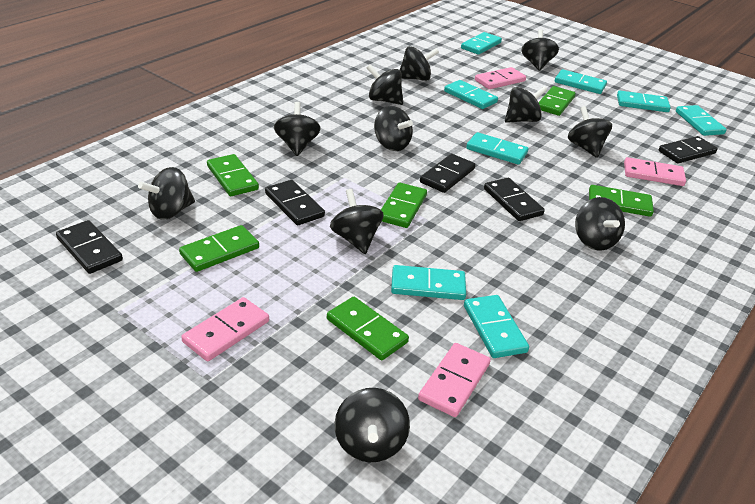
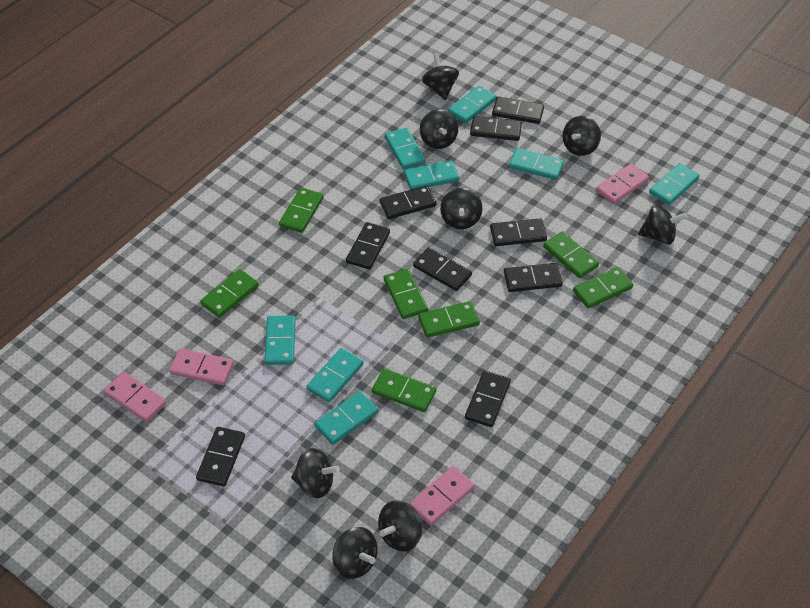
black domino: [56,220,123,274] [265,180,325,225] [420,154,475,193] [484,178,545,221] [659,136,718,163] = 5 -> [196,427,245,487] [346,222,390,270] [379,185,436,219] [413,247,472,291] [465,370,511,427] [470,116,522,141] [490,218,547,246] [492,96,544,124] [504,263,563,292] = 9
black spinning top: [138,167,195,220] [274,102,321,156] [330,189,384,254] [334,388,410,462] [367,64,403,105] [374,106,413,151] [400,46,439,81] [505,86,547,123] [521,29,559,71] [568,106,612,158] [575,197,625,251] = 11 -> [291,448,340,498] [332,527,378,579] [378,500,422,551] [420,109,458,149] [422,53,459,100] [440,188,483,229] [563,116,601,156] [638,205,687,245] = 8
green domino: [179,225,259,272] [207,154,259,196] [327,297,409,360] [381,183,427,228] [538,86,576,116] [589,185,654,217] = 6 -> [200,269,259,318] [279,188,324,233] [372,368,436,412] [384,269,428,319] [418,301,480,338] [543,231,599,278] [573,267,633,309] = 7

